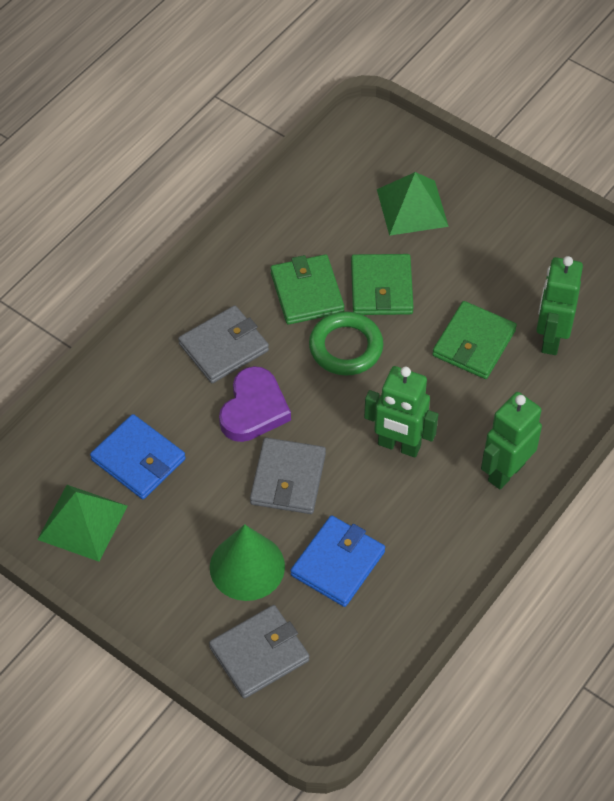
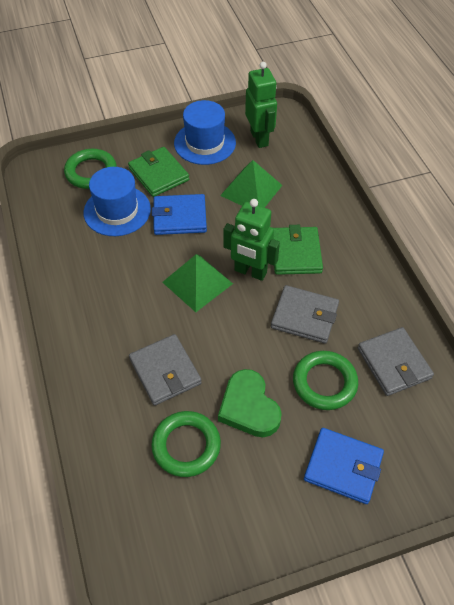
blue hat: none = 0 -> [84,167,151,236] [174,100,236,165] = 2
green cone: [210,524,285,601] = 1 -> none = 0
green heart: none = 0 -> [218,369,282,437] = 1
green ring: [309,311,383,376] = 1 -> [64,149,117,189] [151,411,221,477] [293,351,358,410] = 3
green robot: [364,366,438,458] [481,392,542,490] [536,256,583,355] = 3 -> [223,199,280,281] [245,62,277,148] = 2
green wallet: [270,254,345,324] [351,254,414,315] [432,301,517,379] = 3 -> [128,147,189,197] [273,225,323,275] = 2
purple heart: [219,366,291,442] = 1 -> none = 0

